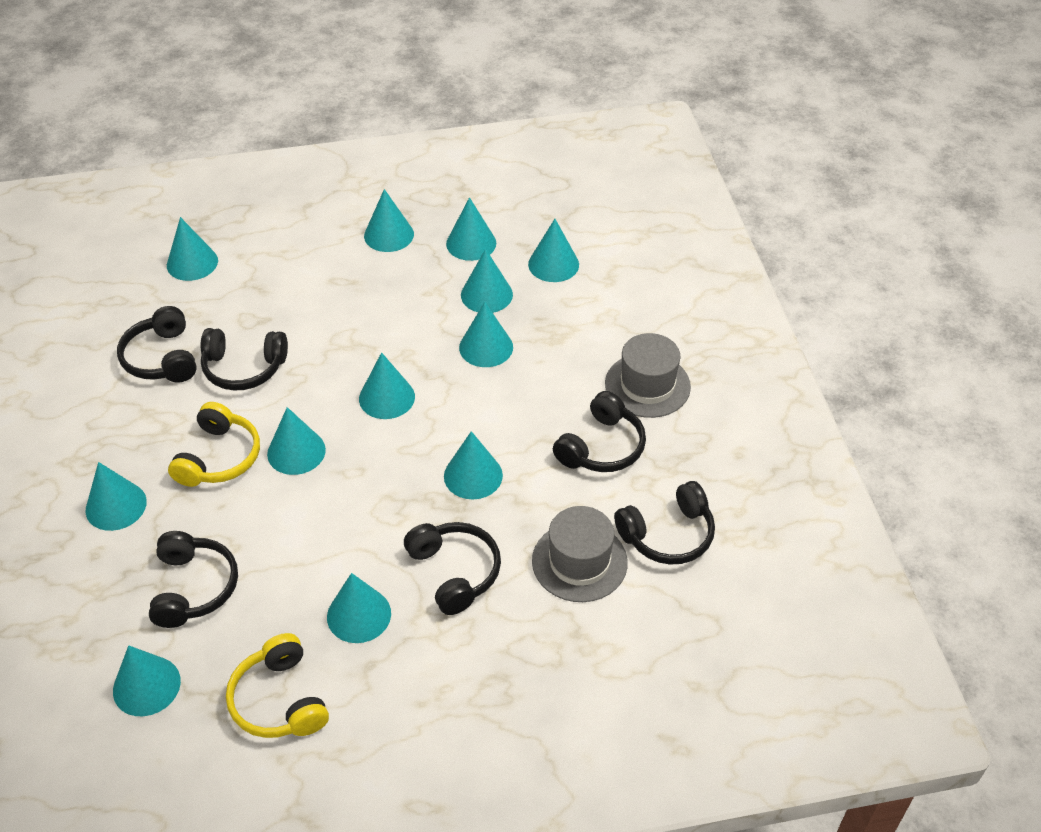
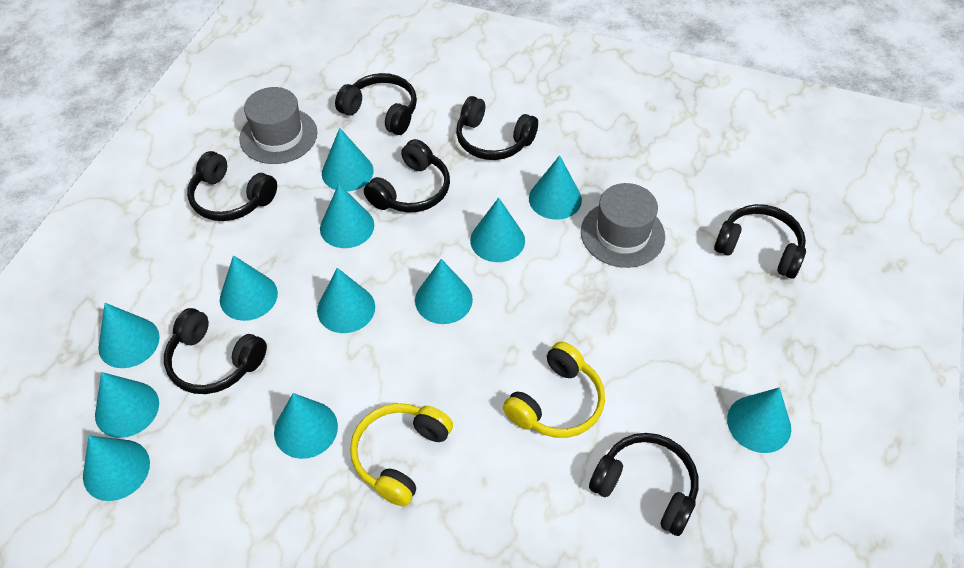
black headphones: [117,306,197,382] [149,531,238,628] [201,328,288,391] [404,522,501,615] [553,391,646,472] [614,481,715,564] = 6 -> [164,308,267,394] [187,151,277,221] [335,73,417,135] [364,139,450,213] [456,96,538,160] [589,433,699,536] [714,204,806,279] = 7

